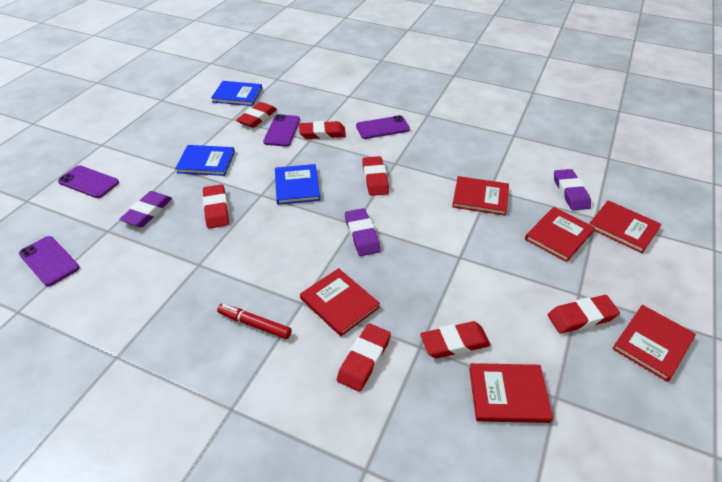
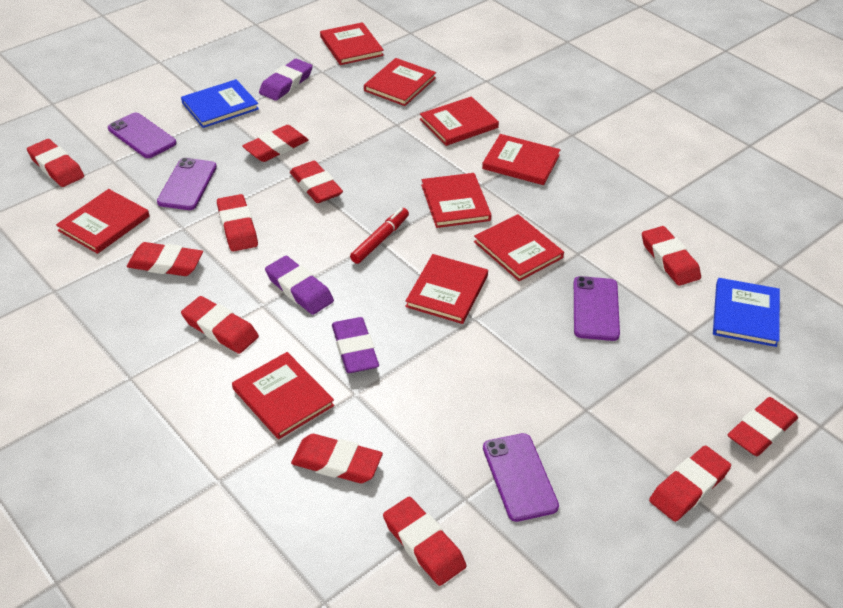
blue book: [175,145,235,176] [211,81,262,106] [275,164,320,205] = 3 -> [181,79,259,128] [713,278,780,347] = 2
red book: [300,268,380,336] [452,176,509,216] [469,363,553,423] [525,207,595,262] [590,200,661,253] [612,305,696,382] = 6 -> [56,189,149,254] [232,352,334,439] [320,22,384,65] [364,58,436,106] [405,254,488,324] [420,96,499,146] [421,173,491,228] [474,214,564,281] [482,134,560,185] = 9
red eraser: [203,184,229,229] [236,102,277,128] [299,121,346,139] [337,323,391,392] [362,156,389,196] [420,321,491,358] [548,295,620,334] = 7 -> [27,139,84,187] [127,242,203,276] [181,296,259,354] [217,194,258,252] [242,125,309,162] [290,161,343,203] [291,434,383,483] [383,497,466,586] [642,226,701,286] [649,445,731,522] [728,397,798,456] = 11

